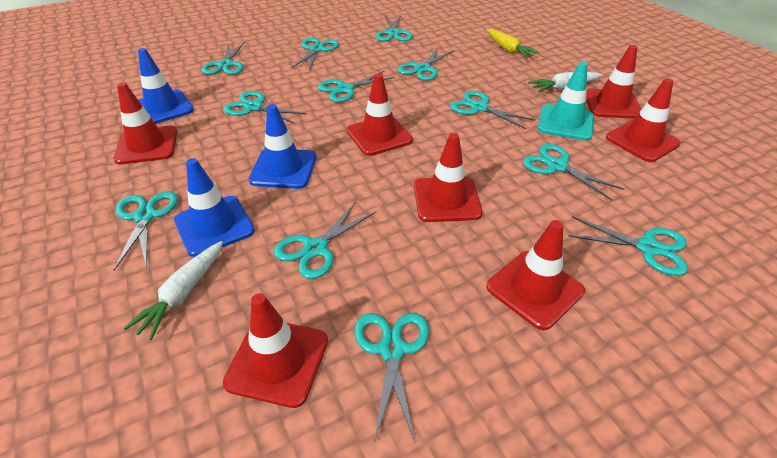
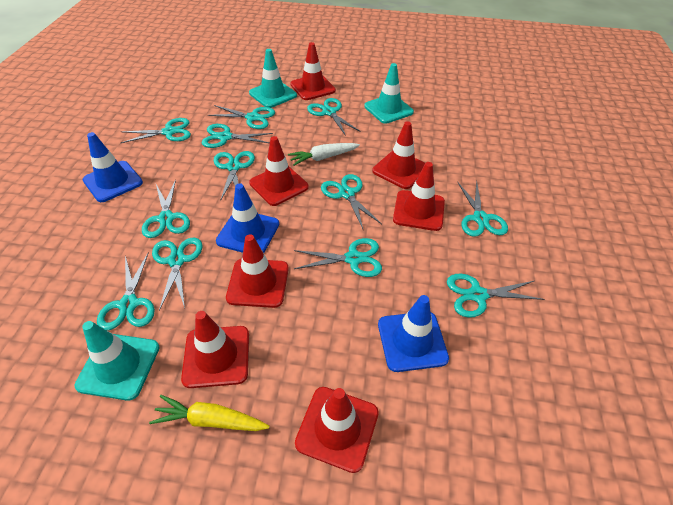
turquoise traffic cone: [537,62,594,141] = 1 -> [75,321,160,401] [249,49,297,108] [364,63,414,124] = 3
white carrot: [123,241,223,341] [528,72,602,92] = 2 -> [288,143,360,166] = 1

